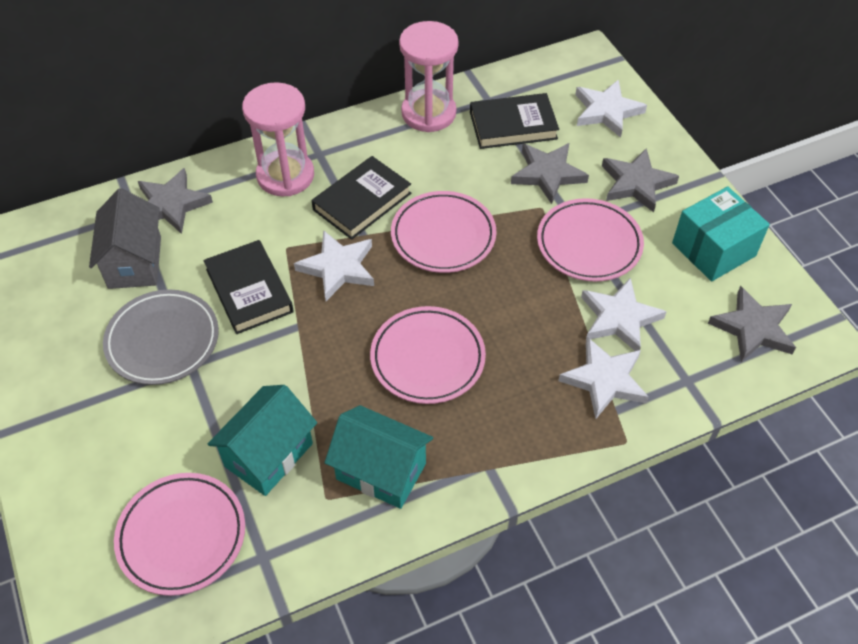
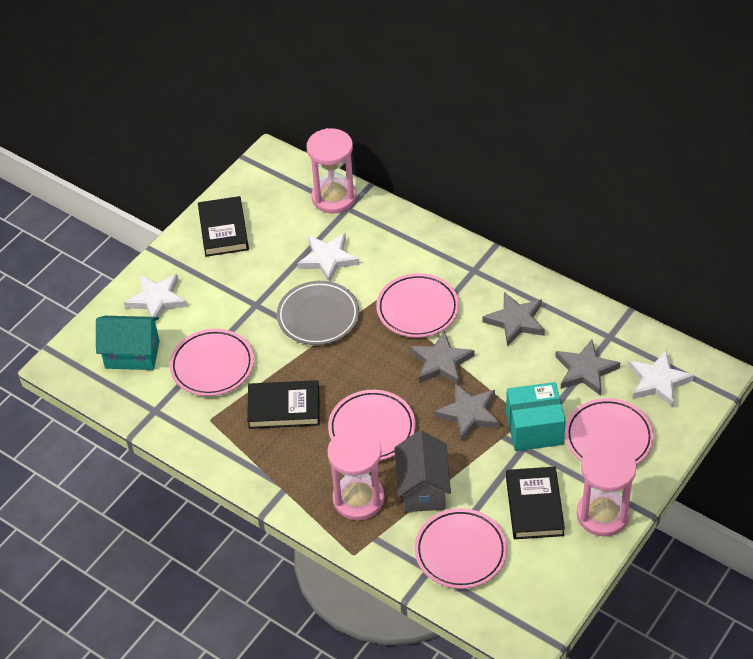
pink hourglass: [242,82,314,196] [399,21,459,132] = 2 -> [307,128,356,213] [327,428,385,520] [577,443,636,537] = 3
pink plate: [114,473,245,596] [370,306,486,404] [391,191,496,273] [537,198,644,281] = 4 -> [169,329,254,396] [328,390,416,461] [376,273,459,338] [414,508,507,589] [565,398,654,465] = 5
turquoise house: [207,385,317,496] [325,405,433,509] = 2 -> [96,316,159,370] = 1
white star: [294,230,374,301] [558,337,649,419] [575,79,647,138] [581,277,667,351] = 4 -> [124,274,187,323] [297,233,359,282] [628,351,694,407] = 3

